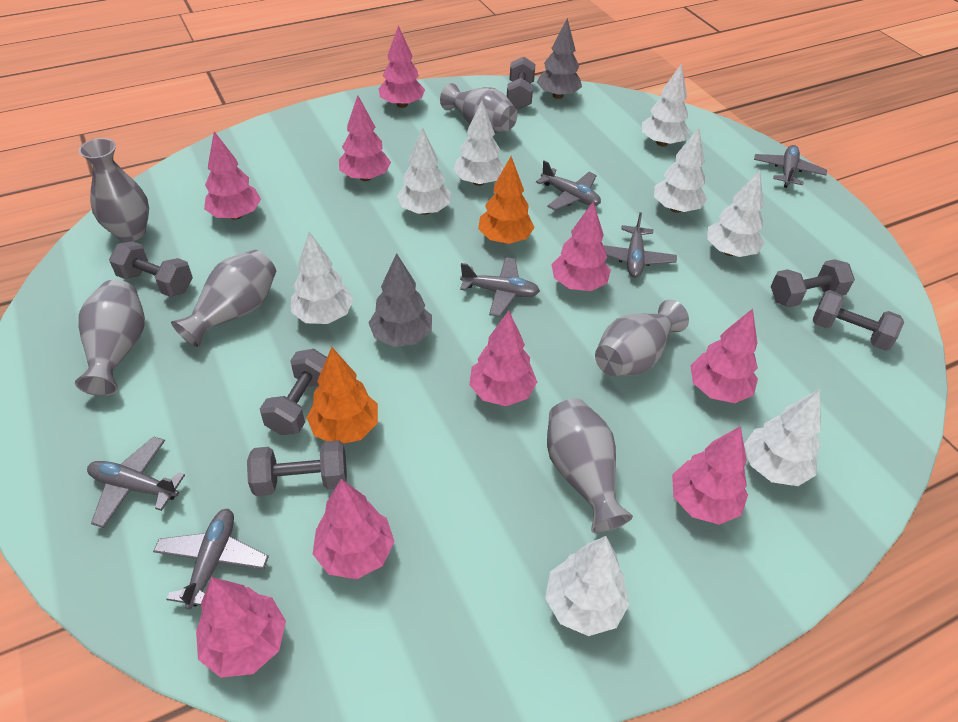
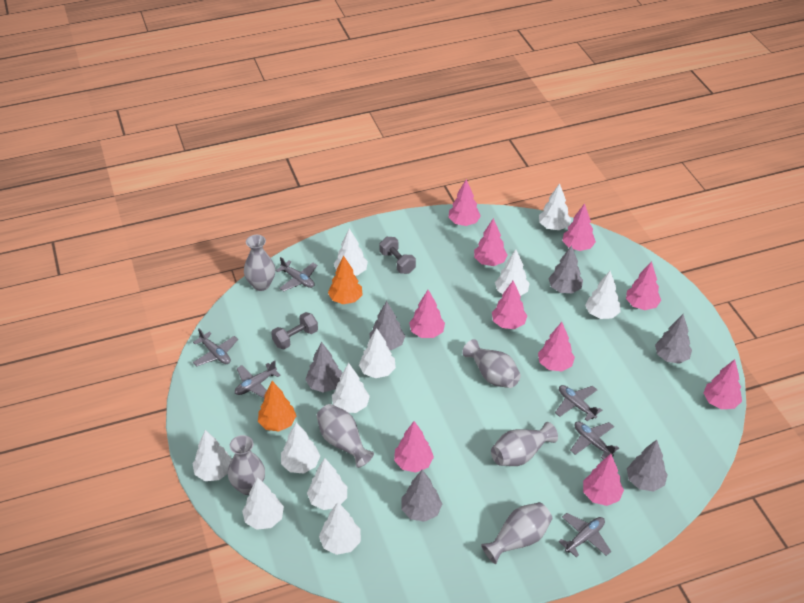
grey dumbbell: [109,241,193,297] [247,440,347,496] [260,349,327,435] [507,57,536,109] [771,259,855,307] [813,290,904,351] = 6 -> [271,312,318,349] [380,237,416,274] = 2
grey tree: [369,253,432,347] [537,18,582,99] = 2 -> [305,342,342,392] [369,301,405,350] [401,470,442,522] [548,245,583,293] [627,440,668,491] [655,314,692,364] = 6
pink tree: [196,577,286,678] [204,131,261,220] [313,479,394,579] [339,96,391,181] [379,25,425,108] [469,310,537,406] [552,202,611,291] [672,426,748,525] [690,309,758,403] = 9 -> [394,421,434,473] [409,290,445,338] [448,179,481,226] [474,218,507,266] [492,281,527,329] [538,322,575,371] [562,203,596,251] [583,454,624,506] [626,261,661,310] [704,359,742,409] = 10
white tree: [291,232,354,324] [397,127,451,215] [453,101,504,186] [545,536,630,636] [642,63,690,146] [654,127,707,213] [707,170,764,257] [744,389,821,486] = 8 -> [192,430,232,481] [242,477,284,530] [281,422,320,473] [307,458,347,510] [319,502,361,555] [332,363,370,413] [334,229,368,276] [359,328,396,378] [495,249,530,296] [539,183,571,230] [585,271,620,319] = 11

